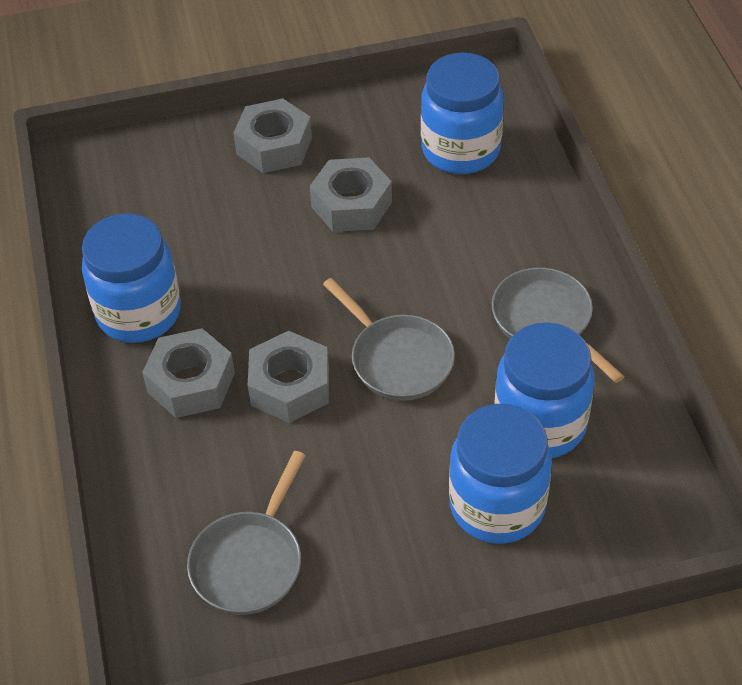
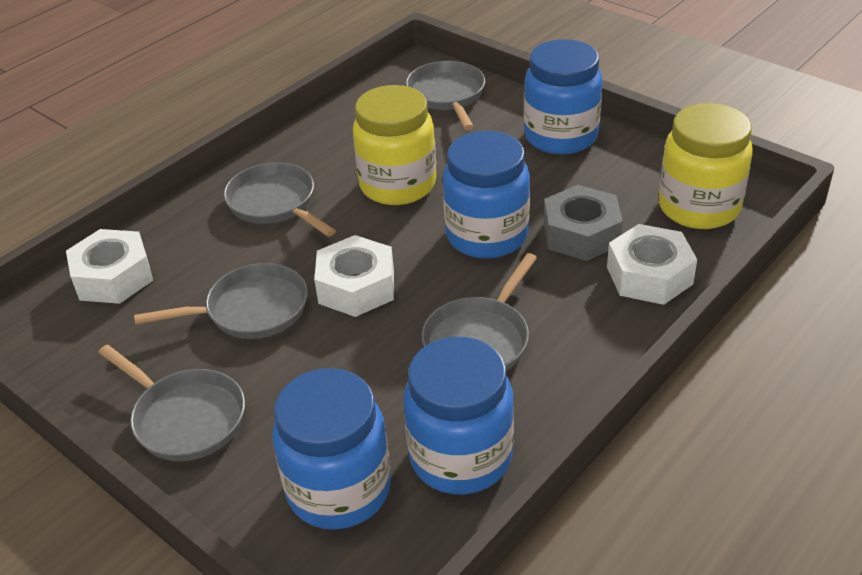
grey nut: [142,328,235,418] [233,98,312,173] [248,331,329,423] [310,157,392,232] = 4 -> [544,185,623,261] = 1
grey pan: [187,451,306,615] [323,278,455,401] [492,268,625,383] = 3 -> [98,345,245,461] [134,263,308,339] [224,162,336,237] [406,61,485,130] [421,253,537,371] = 5
white nut: none = 0 -> [66,229,153,304] [314,235,394,317] [607,224,697,305] = 3
yellow jar: none = 0 -> [353,85,436,205] [658,103,753,229] = 2

